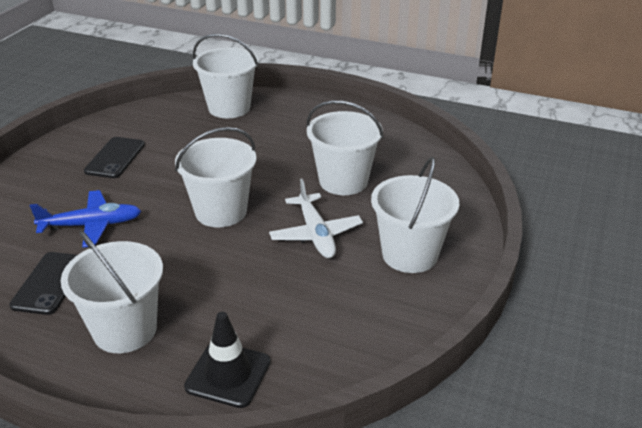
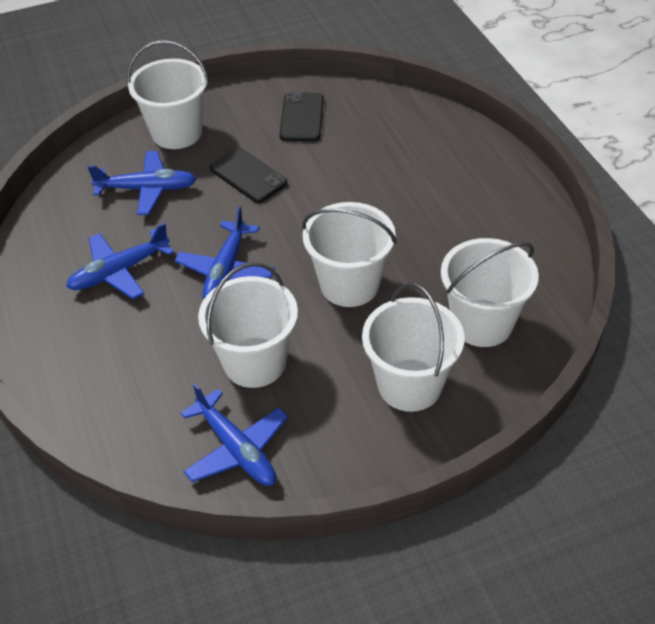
black traffic cone: [184,312,271,408] = 1 -> none = 0
blue plane: [30,190,141,247] = 1 -> [66,223,174,299] [88,151,196,215] [174,206,275,299] [181,383,288,486] = 4
white plane: [269,179,363,258] = 1 -> none = 0

